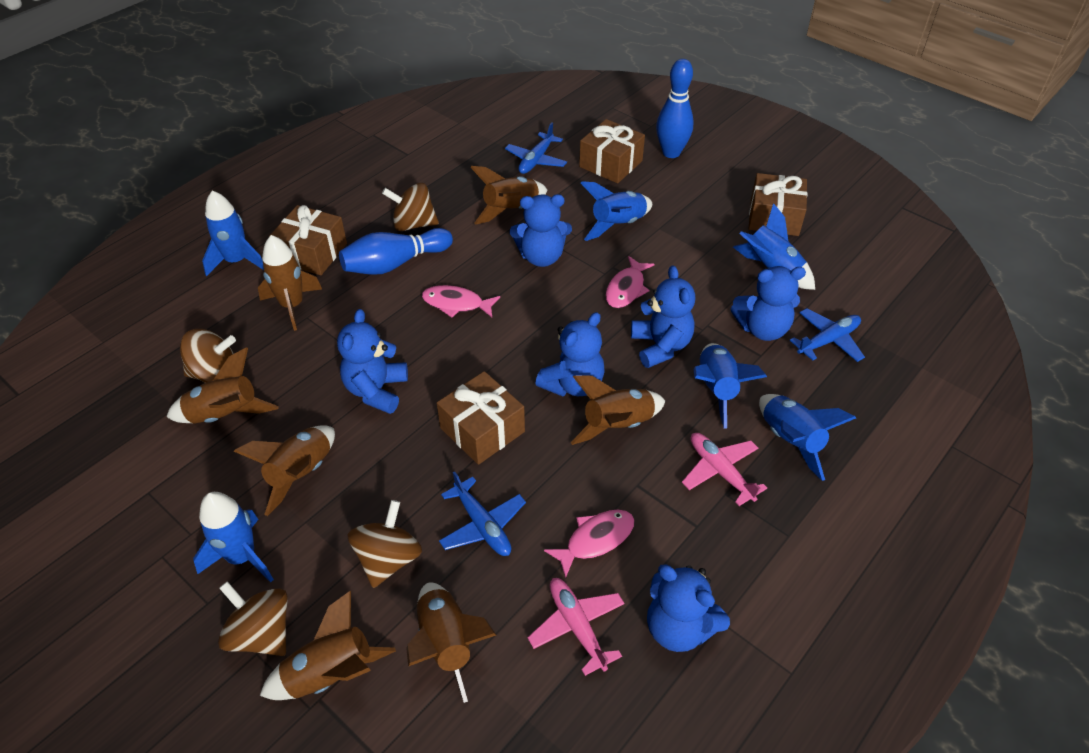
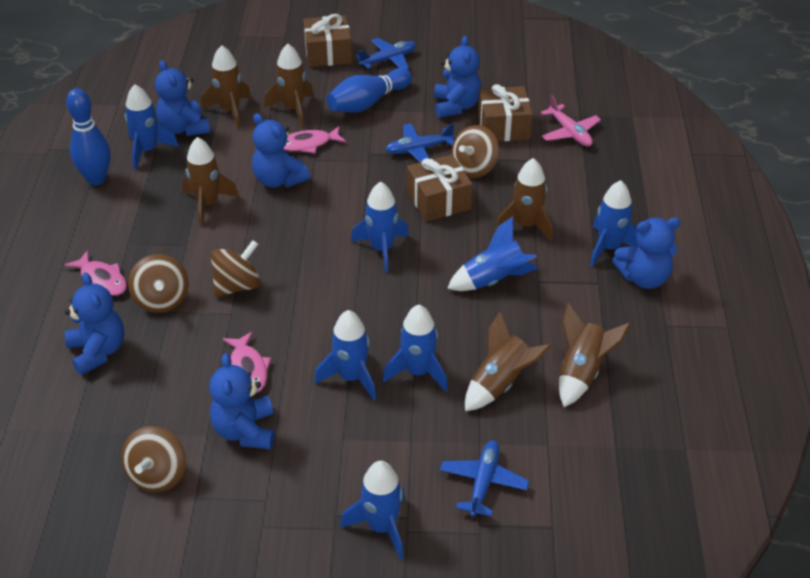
blue rocket: [193,492,274,582] [202,190,264,276] [581,181,652,241] [693,343,767,429] [733,203,815,290] [759,394,856,481] = 6 -> [125,84,179,170] [314,310,376,401] [340,461,405,560] [351,182,409,273] [383,305,448,392] [447,216,538,291] [590,180,638,267] = 7
brown gift: [269,205,347,275] [437,371,525,465] [579,119,645,183] [749,173,807,236] = 4 -> [303,14,352,67] [407,154,473,222] [478,84,532,141] = 3
brown rocket: [166,347,279,423] [233,425,335,516] [258,235,322,331] [260,591,396,700] [406,582,496,703] [470,166,548,225] [570,375,665,445] = 7 -> [182,137,239,226] [201,45,251,128] [264,44,314,127] [465,312,551,411] [495,158,553,242] [559,303,631,407] = 6
pink plane: [528,578,625,676] [682,433,767,506] = 2 -> [541,95,601,147] = 1

